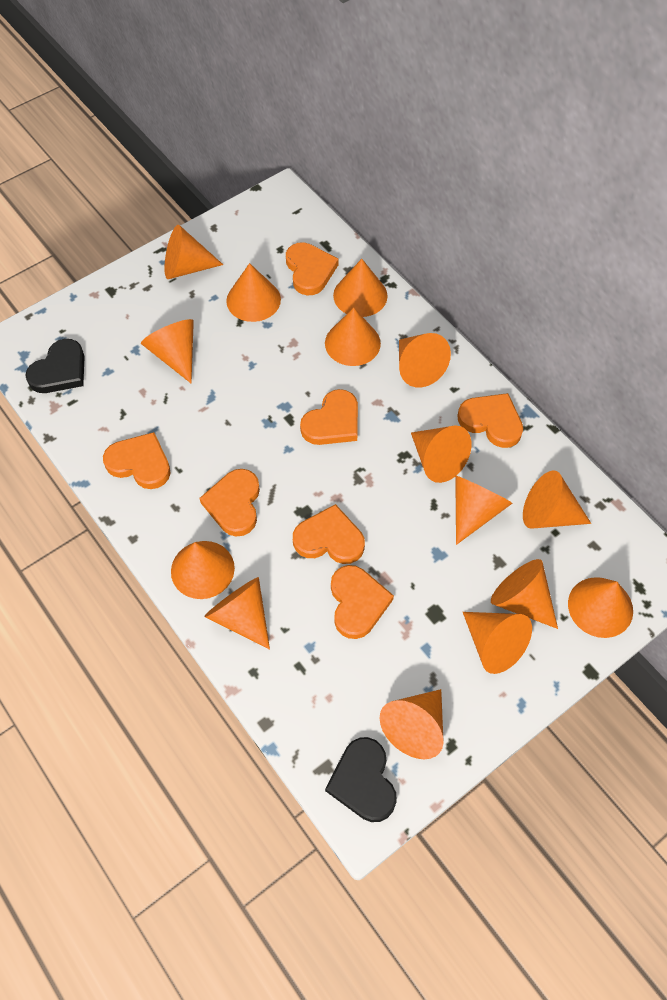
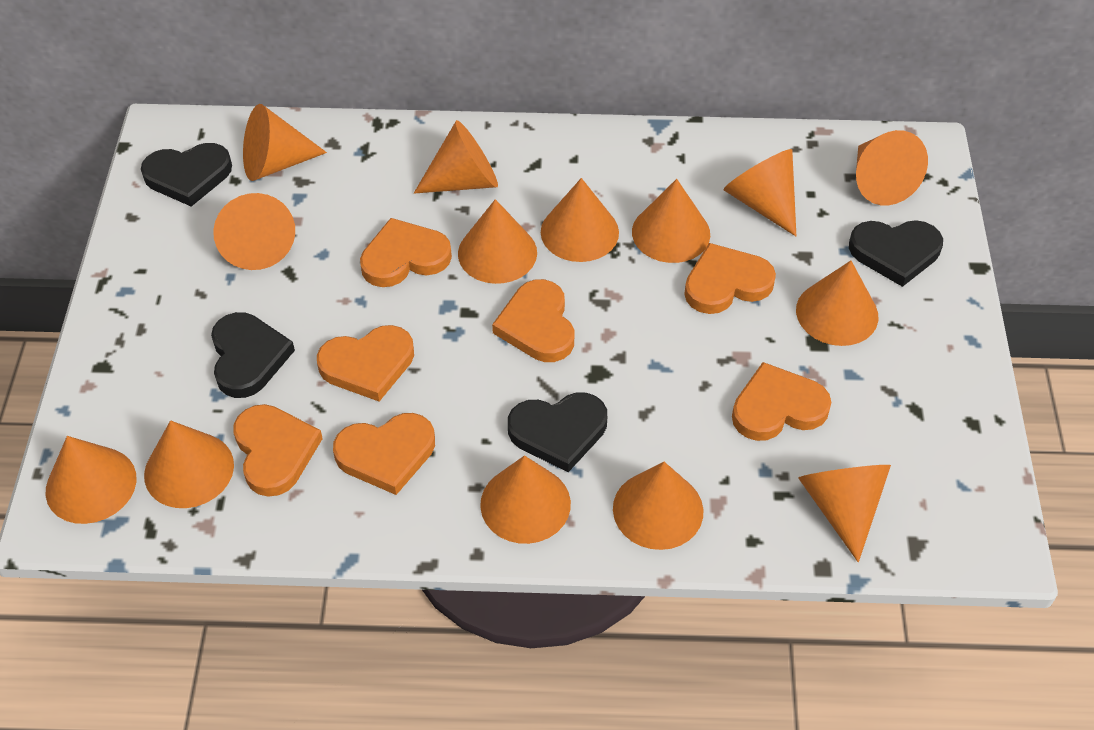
black heart: [25,339,85,393] [325,737,397,822] = 2 -> [141,143,232,207] [211,312,295,398] [508,392,607,472] [849,220,943,287] = 4
orange cone: [141,319,194,383] [164,225,223,279] [171,541,235,599] [204,577,270,650] [226,263,281,322] [325,308,381,366] [333,259,388,317] [380,689,444,759] [399,333,451,388] [411,426,472,483] [455,476,512,545] [463,612,532,674] [491,559,558,629] [523,470,591,529] [568,577,633,638] = 15 -> [46,436,136,524] [144,420,234,508] [213,193,295,270] [243,104,327,181] [414,120,498,194] [458,199,537,284] [480,455,571,544] [541,178,619,262] [613,462,704,550] [632,179,710,263] [724,149,796,236] [796,261,878,346] [798,465,891,562] [856,130,928,205] = 14

